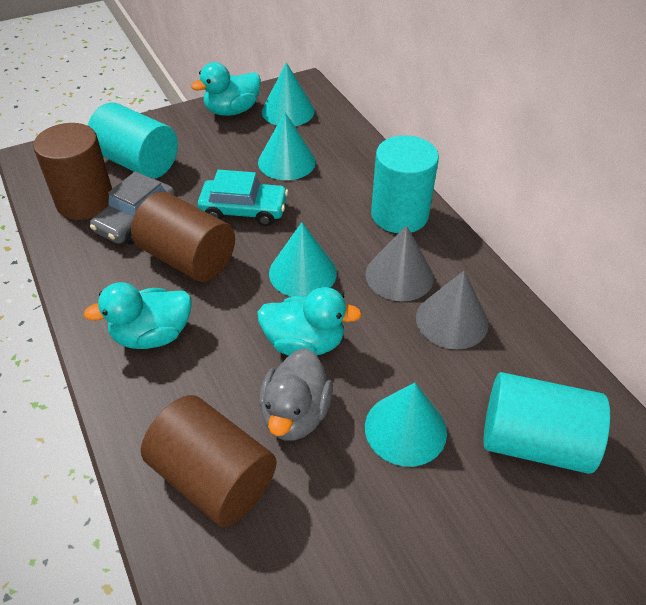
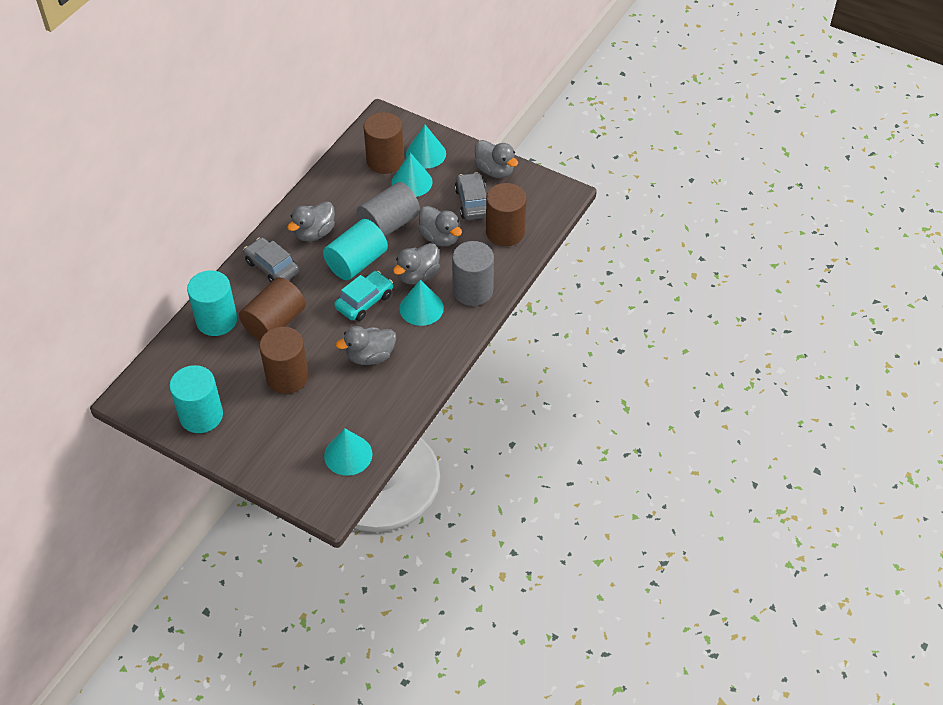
brown cylinder: [33,123,112,220] [131,192,235,282] [141,395,277,527] = 3 -> [239,277,306,341] [259,327,309,394] [364,112,404,174] [486,183,526,246] = 4
grey car: [90,171,175,244] = 1 -> [244,237,299,283] [455,172,486,220] = 2
grey cone: [365,225,434,301] [416,271,488,349] = 2 -> none = 0
grey cylinder: none = 0 -> [357,182,420,237] [452,241,494,306] = 2
grey duck: [259,348,333,441] = 1 -> [287,201,335,242] [336,326,396,365] [393,243,440,285] [418,206,462,246] [475,140,518,178] = 5
turquoise duck: [83,282,192,349] [191,62,261,116] [257,287,362,356] = 3 -> none = 0

